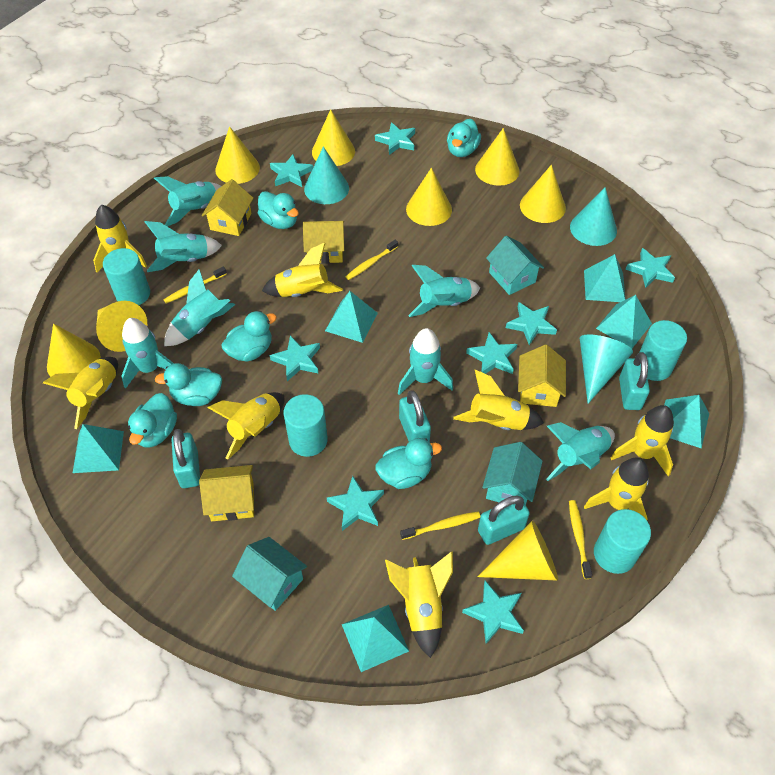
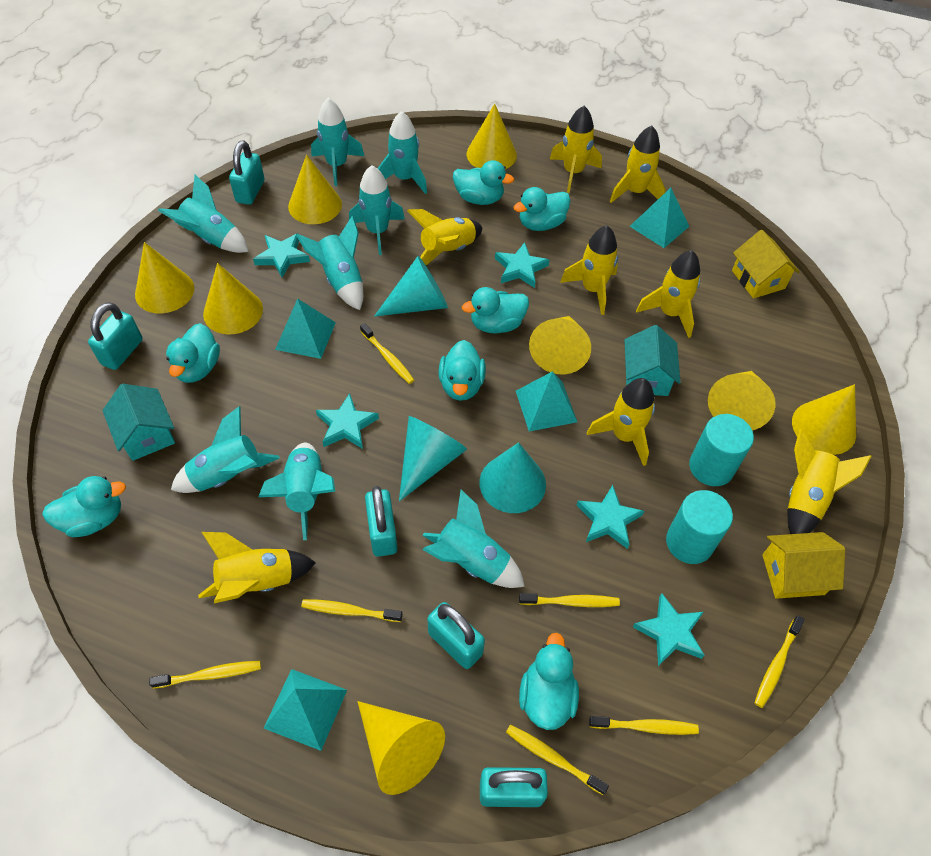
turquoise cylinder: [103,248,150,305] [284,394,328,457] [594,509,651,574] [639,320,687,381] = 4 -> [666,490,733,564] [689,414,754,486] = 2
turquoise duck: [128,393,177,448] [155,363,222,406] [221,311,277,361] [258,191,299,229] [375,438,442,489] [447,119,481,157] = 6 -> [42,476,126,537] [166,323,220,383] [439,340,486,401] [453,160,514,205] [462,287,529,333] [514,187,571,231] [519,633,579,730] = 7
turquoise house: [232,537,307,611] [482,442,543,505] [486,236,544,295] = 3 -> [102,384,175,461] [624,325,681,396] = 2
turquoise padlock: [171,429,200,488] [399,390,431,443] [478,495,530,545] [619,352,650,410] = 4 -> [88,302,143,370] [229,140,264,205] [365,486,398,557] [427,602,485,669] [480,767,548,807] = 5
turquoise pyramid: [73,424,124,473] [325,291,378,343] [342,605,409,672] [584,254,626,302] [596,295,652,349] [664,395,709,449] = 6 -> [264,669,347,751] [275,298,336,359] [516,371,577,431] [630,188,689,248] = 4
turquoise rocket: [121,318,174,388] [145,221,222,272] [154,176,221,226] [164,269,235,346] [398,328,453,395] [408,265,480,317] [546,422,615,481] = 7 -> [158,175,249,253] [171,406,280,493] [258,443,335,540] [296,216,363,310] [311,98,364,186] [349,165,405,255] [377,111,427,194] [422,490,525,588] = 8
turquoise star: [270,154,313,187] [270,335,320,381] [327,476,384,531] [375,122,415,155] [462,581,524,644] [466,332,517,374] [506,302,557,345] [625,248,675,288] = 8 -> [253,233,310,278] [316,393,379,449] [495,242,549,288] [576,485,644,549] [633,593,705,666] = 5
yellow house: [199,465,254,521] [202,179,253,236] [303,221,344,264] [518,345,566,407] = 4 -> [732,230,800,299] [762,532,845,599] = 2
yellow toothbrush: [163,267,227,304] [346,240,398,280] [400,512,480,540] [569,500,592,579] = 4 -> [149,661,261,689] [301,599,403,622] [360,323,414,384] [506,725,609,795] [519,593,620,607] [589,716,699,735] [755,615,805,708] = 7

